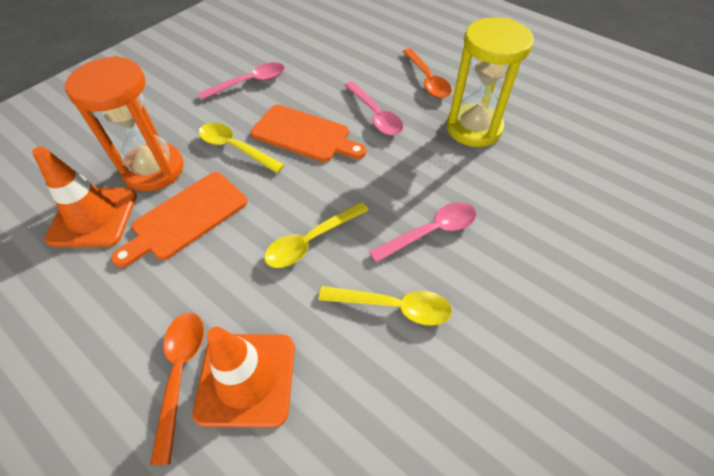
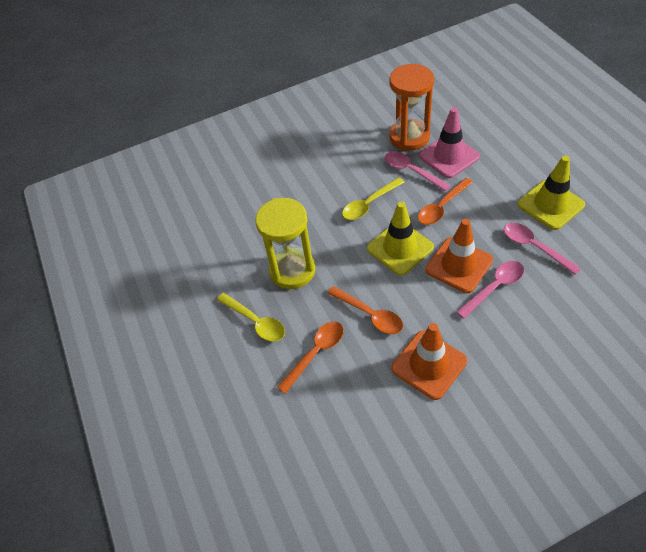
orange cutting board: [111,172,248,268] [251,105,366,162] = 2 -> none = 0
orange spoon: [150,313,204,465] [402,49,452,98] = 2 -> [277,322,344,394] [327,286,403,334] [418,178,473,225] = 3
pink traffic cone: none = 0 -> [419,107,480,178] = 1
yellow spoon: [198,123,285,173] [264,202,369,268] [318,286,452,326] = 3 -> [217,293,285,342] [342,177,404,220] = 2
yellow traffic cone: none = 0 -> [367,201,434,275] [518,156,585,230] = 2

